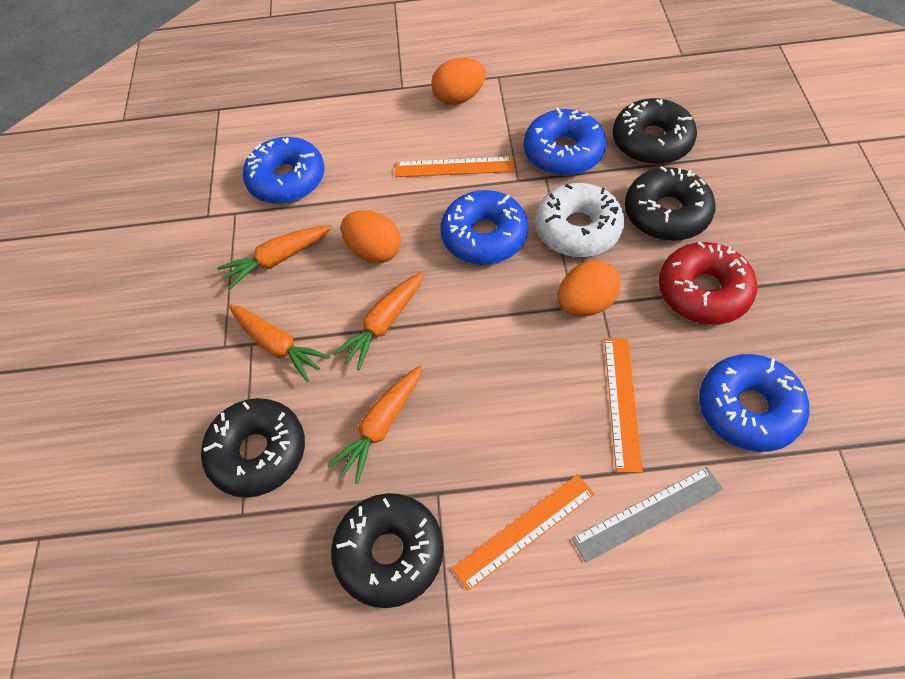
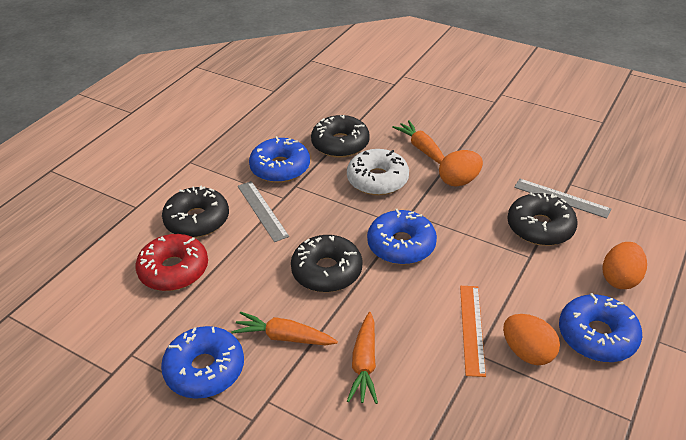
grey ruler: [572,467,723,562] = 1 -> [238,181,289,242] [514,179,611,219] = 2
orange carrot: [217,225,332,289] [229,304,330,382] [327,365,422,484] [332,271,424,370] = 4 -> [231,312,338,346] [347,312,378,404] [392,120,444,164] = 3
orange ruler: [395,156,514,177] [452,474,595,591] [605,338,643,473] = 3 -> [460,286,486,377] = 1

